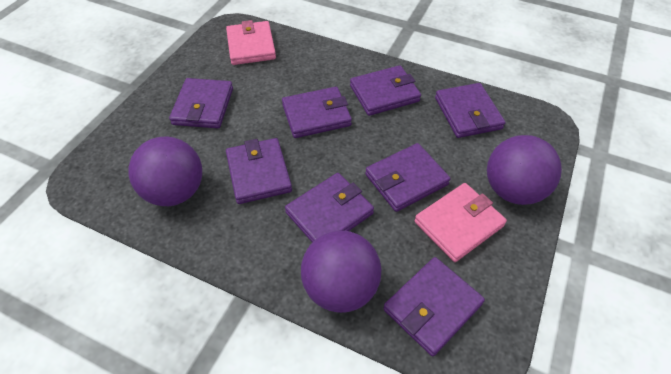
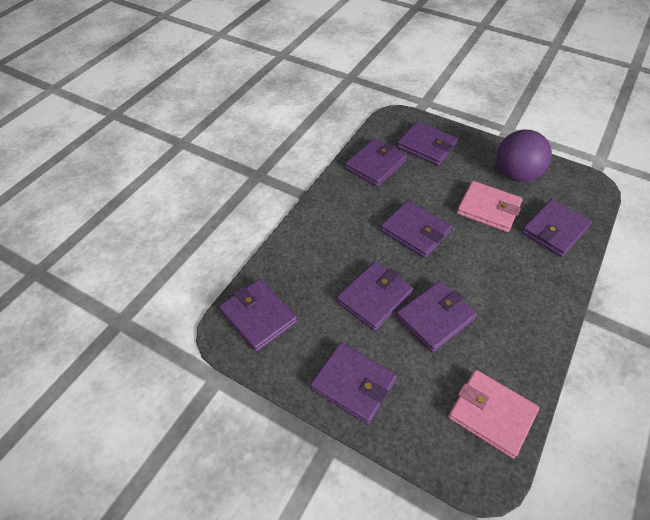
purple ball: [128,136,202,206] [301,231,381,313] [487,135,562,205] = 3 -> [497,130,552,182] = 1

